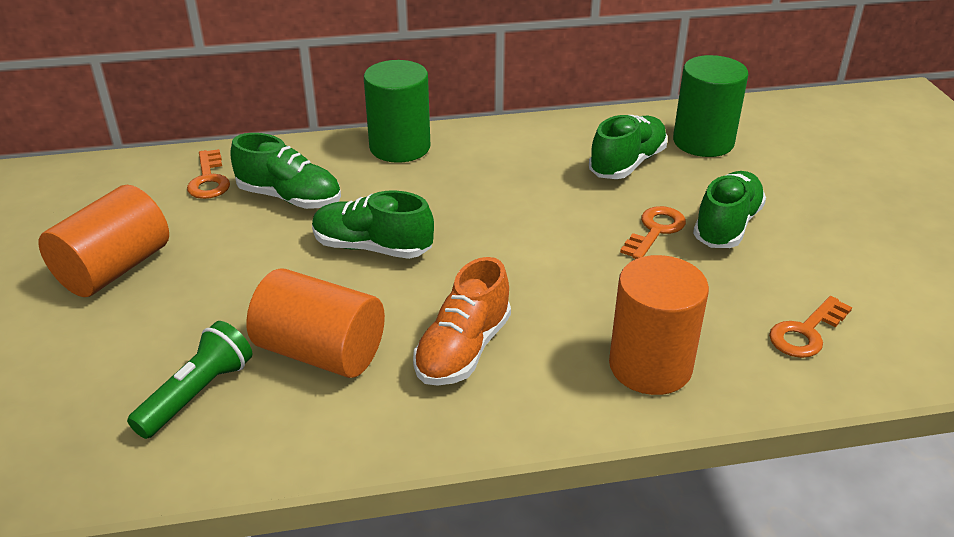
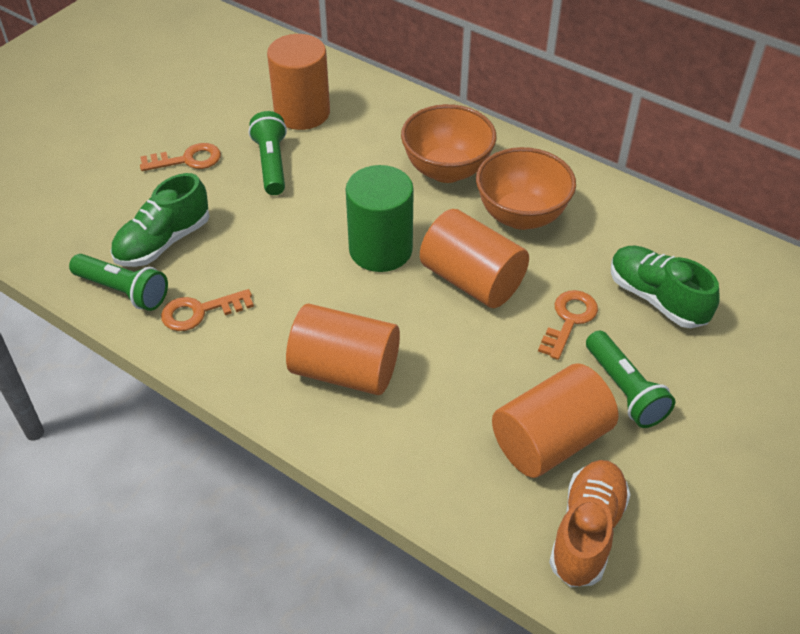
green cylinder: [364,60,431,163] [673,55,748,157] = 2 -> [346,165,414,272] = 1
green flashlight: [127,321,252,439] = 1 -> [69,254,168,311] [249,111,287,195] [586,331,675,428] = 3
green shoe: [230,133,341,209] [312,190,434,259] [589,115,668,179] [693,171,766,248] = 4 -> [110,173,209,267] [611,246,720,328] = 2
orange bowl: none = 0 -> [401,104,497,183] [476,147,576,230] = 2
orange cylinder: [38,185,169,297] [246,268,385,378] [609,255,709,395] = 3 -> [267,34,330,130] [286,304,400,395] [420,209,529,308] [492,363,618,478] = 4

